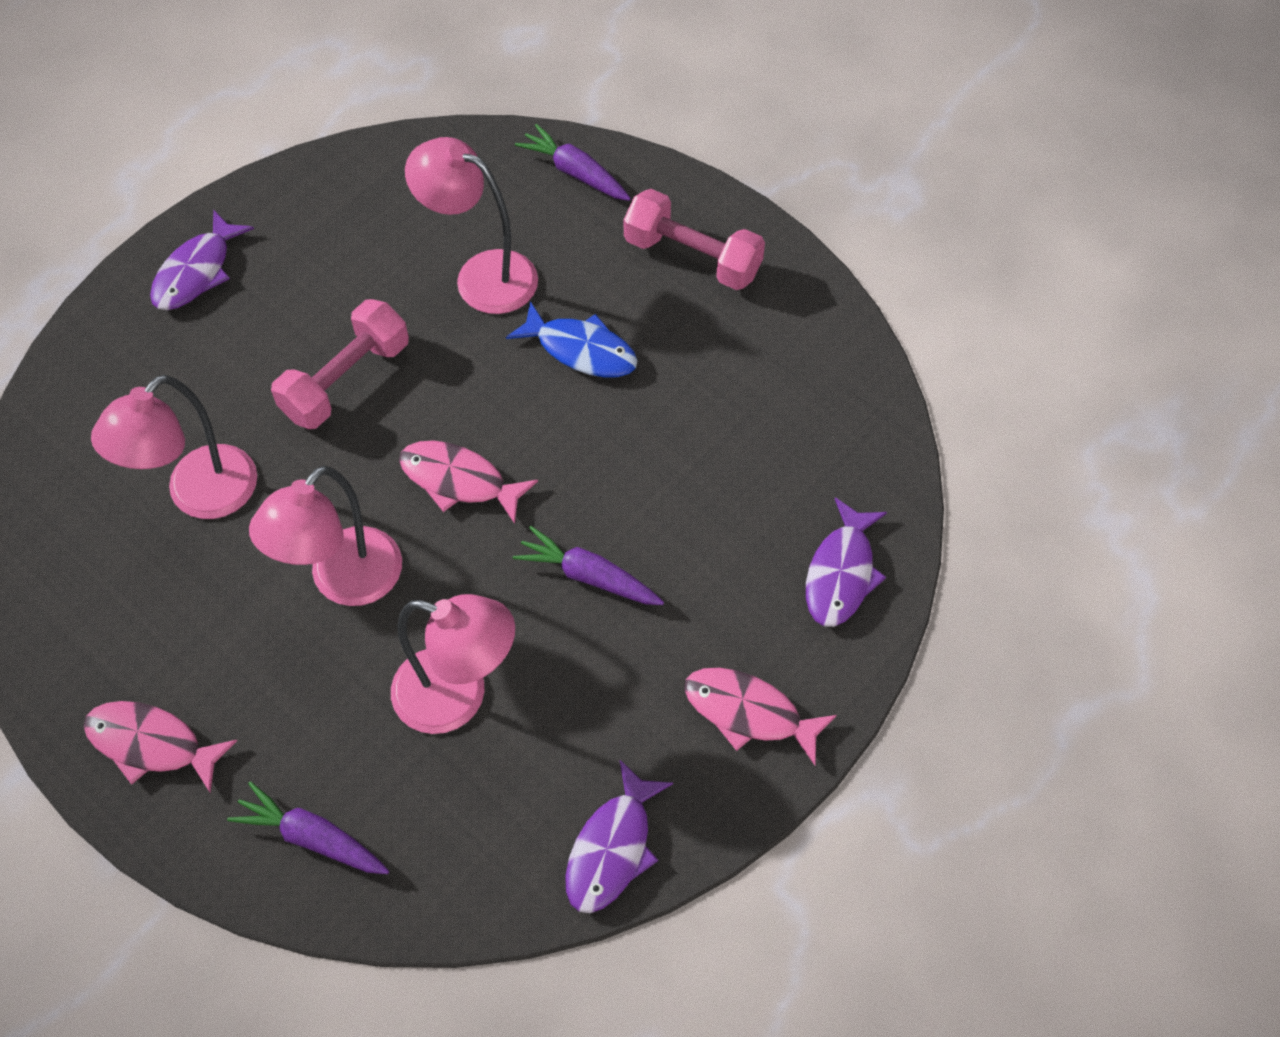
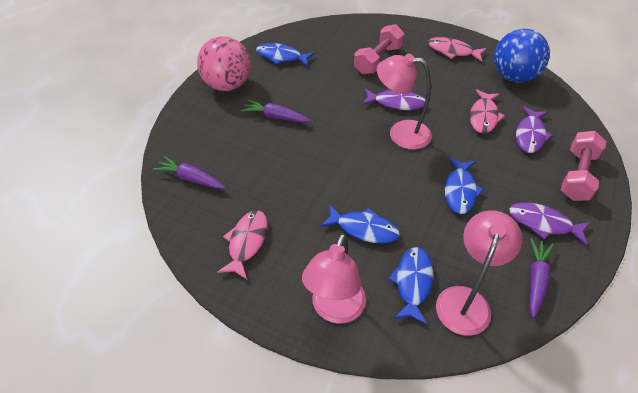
blue ball: none = 0 -> [494,29,550,83] = 1
blue fish: [506,301,638,378] = 1 -> [256,43,314,66] [320,205,400,244] [388,247,433,325] [445,157,484,214] = 4
pink ball: none = 0 -> [197,36,251,91] = 1
pink lamp: [91,375,257,519] [249,466,402,606] [391,594,515,734] [405,137,538,314] = 4 -> [302,233,366,324] [377,54,432,150] [436,210,522,336] = 3

